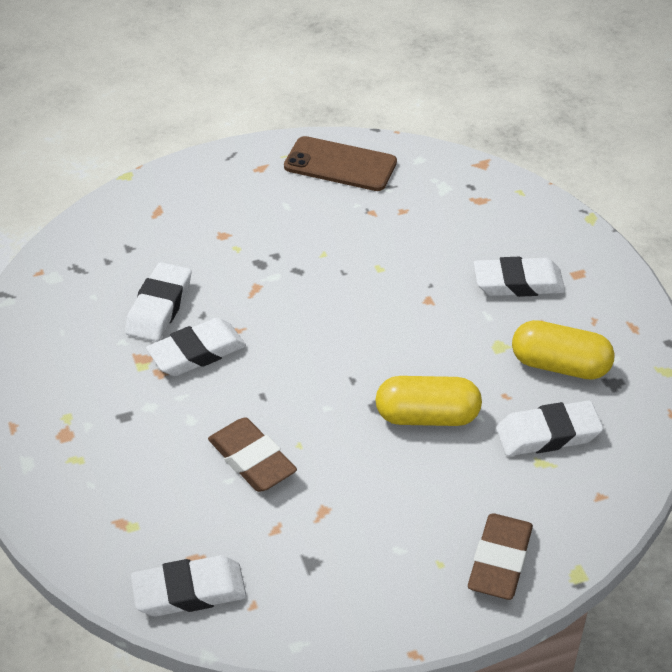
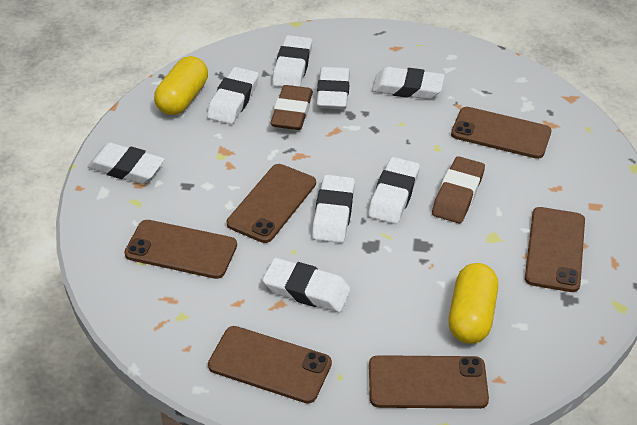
brown phone: [284,136,397,191] = 1 -> [124,220,237,279] [208,326,332,403] [227,164,316,243] [369,355,489,409] [451,107,552,159] [525,207,585,292] = 6
white eraser: [125,262,191,342] [131,555,246,617] [146,318,246,376] [474,257,565,297] [496,401,603,456] = 5 -> [87,142,165,184] [207,67,259,124] [262,258,351,312] [272,35,312,87] [312,175,355,243] [316,67,350,109] [368,157,420,224] [372,67,445,99] = 8

